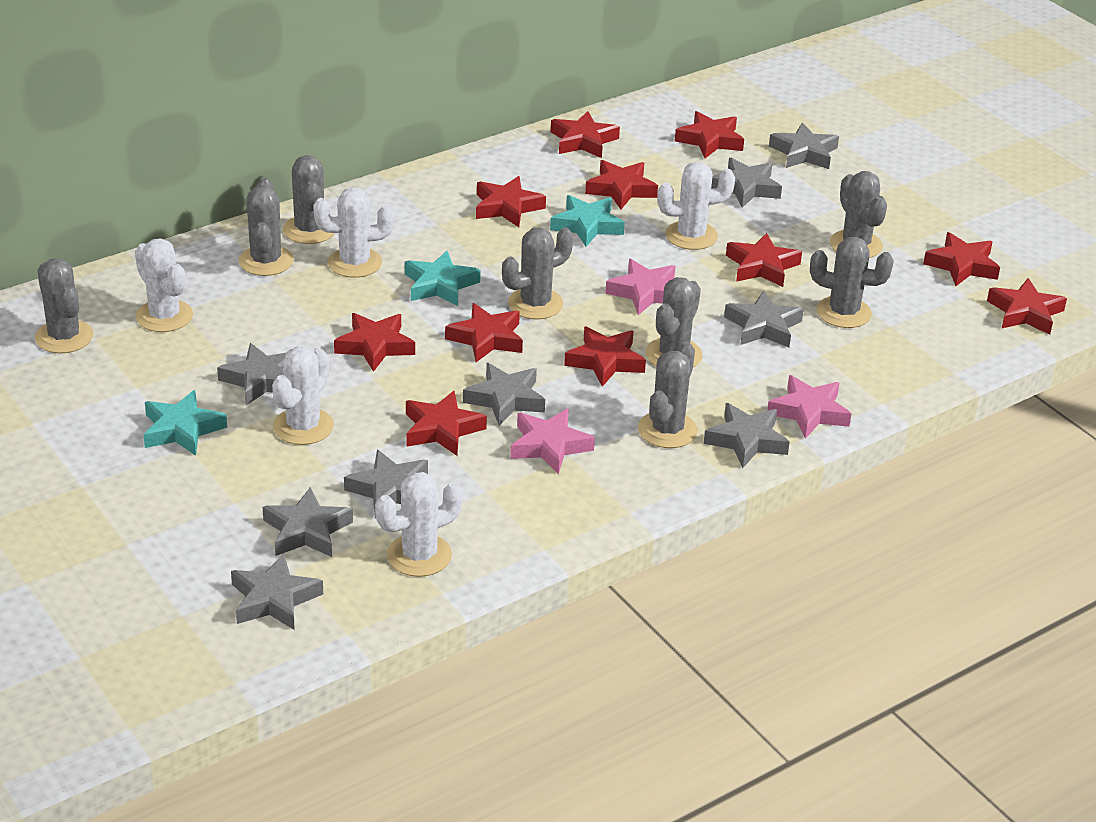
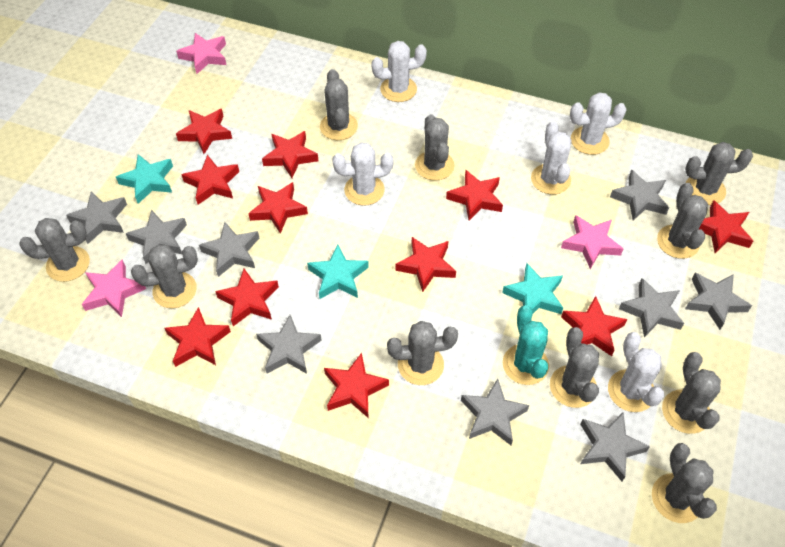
grey cactus: [35,259,93,353] [239,177,294,276] [283,155,335,244] [502,227,573,319] [638,342,698,448] [646,277,702,367] [810,237,894,328] [830,171,887,258] = 8 -> [20,218,90,282] [131,245,198,308] [320,69,358,140] [387,321,458,385] [415,114,455,181] [550,327,599,408] [652,443,717,523] [657,183,708,259] [662,352,721,434] [685,142,753,205] = 10
turquoise cactus: none = 0 -> [503,305,549,385] = 1

